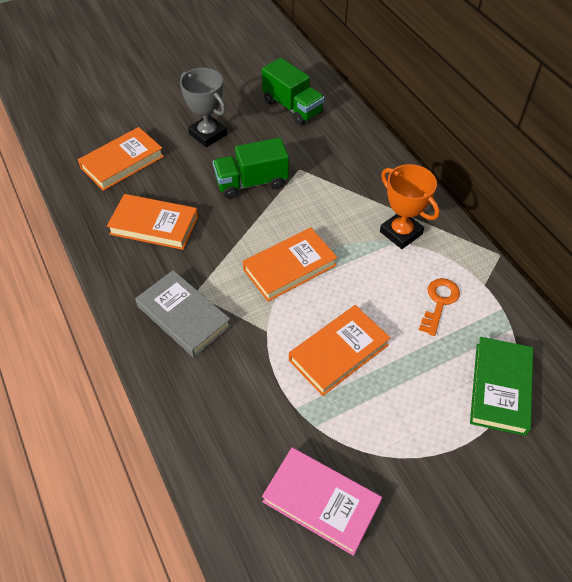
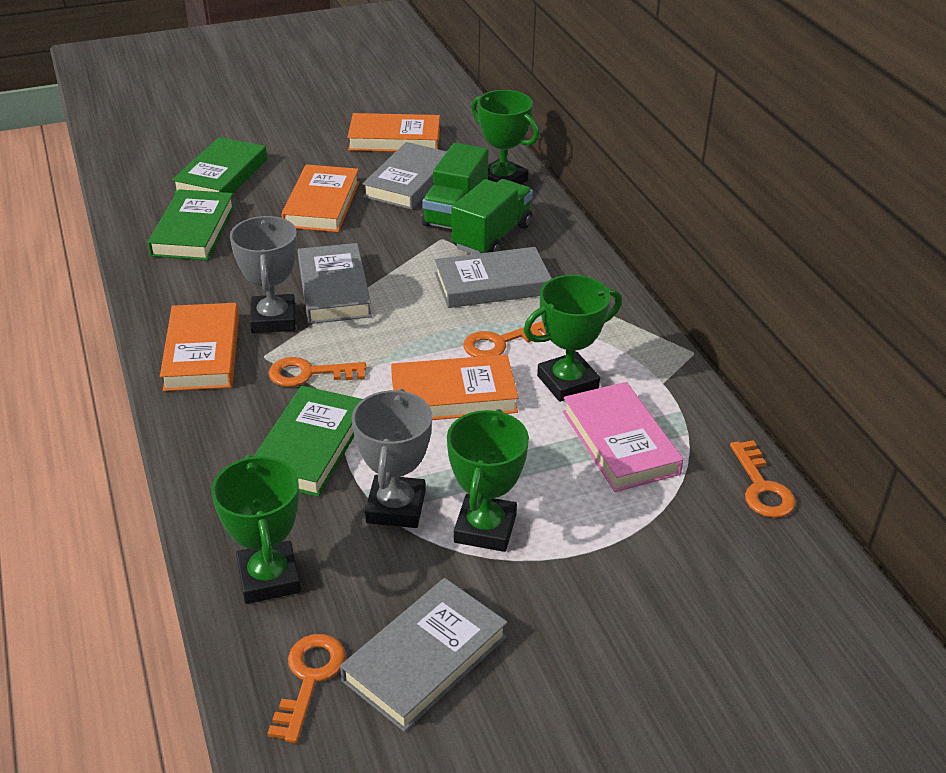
green book: [470,337,533,436] = 1 -> [147,189,235,261] [172,137,267,194] [253,386,363,497] = 3
green trophy: none = 0 -> [212,454,301,604] [447,409,529,552] [471,90,539,184] [524,275,622,402] = 4
grey book: [135,270,231,357] = 1 -> [298,243,372,324] [340,578,508,732] [363,142,447,210] [435,247,552,308] = 4
grey trophy: [180,68,227,147] = 1 -> [230,216,297,333] [352,389,432,528] = 2
orange key: [419,278,460,336] = 1 -> [267,634,346,743] [268,357,366,387] [463,321,546,357] [730,440,796,518] = 4
orange trophy: [380,164,440,249] = 1 -> none = 0

